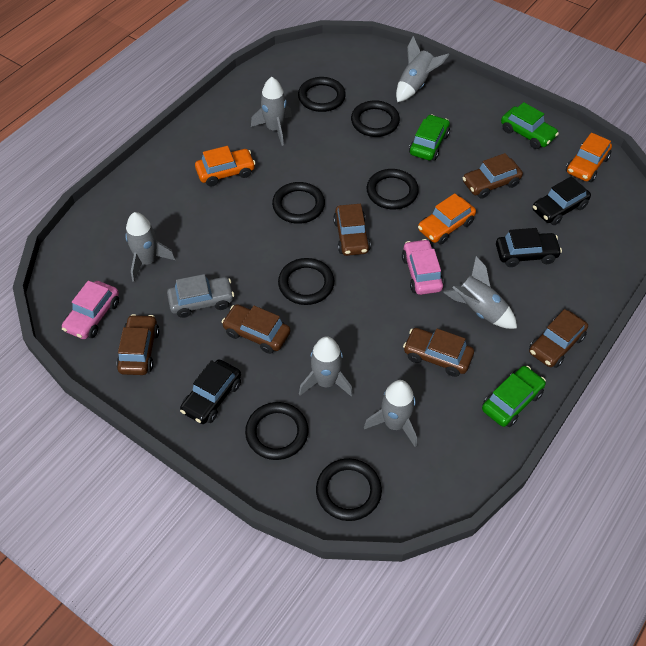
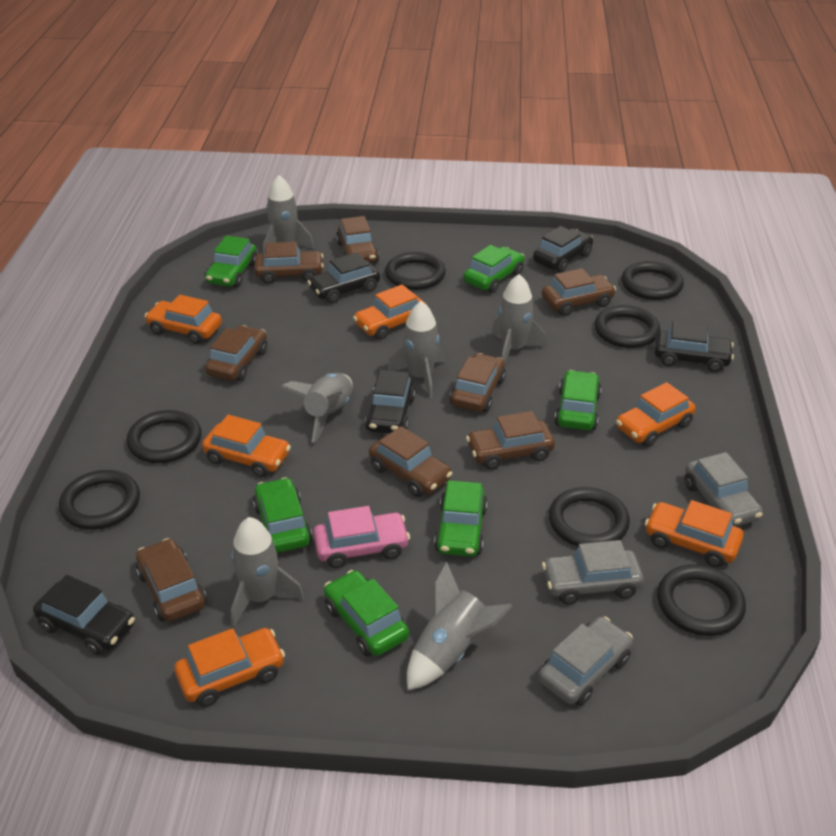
black car: [180,360,241,424] [496,228,562,267] [532,176,591,225] = 3 -> [33,575,135,655] [307,252,380,304] [365,370,416,433] [533,226,593,273] [654,321,734,372] = 5
brown car: [116,314,160,375] [222,304,290,354] [333,204,371,256] [403,328,474,377] [463,153,523,199] [529,309,588,368] = 6 -> [136,538,207,622] [205,325,267,381] [254,242,324,284] [336,216,379,263] [369,426,452,497] [450,353,506,412] [466,411,555,470] [542,268,616,316] = 8
green car: [409,114,450,161] [482,366,546,427] [501,102,559,149] = 3 -> [205,236,257,288] [253,477,312,553] [324,570,409,656] [434,480,487,557] [463,245,525,293] [554,370,602,430] = 6
grey car: [167,274,234,318] = 1 -> [538,617,633,706] [542,540,644,604] [685,452,763,527] = 3
orange car: [195,146,256,186] [418,193,476,245] [566,133,612,182] = 3 -> [145,295,222,344] [174,628,285,707] [202,415,291,477] [353,284,427,340] [616,382,696,447] [645,500,744,567] = 6
pink car: [62,281,119,339] [402,239,444,295] = 2 -> [313,506,410,568] = 1

